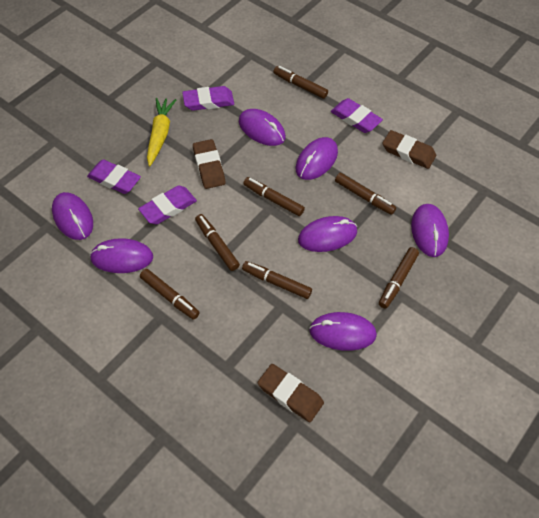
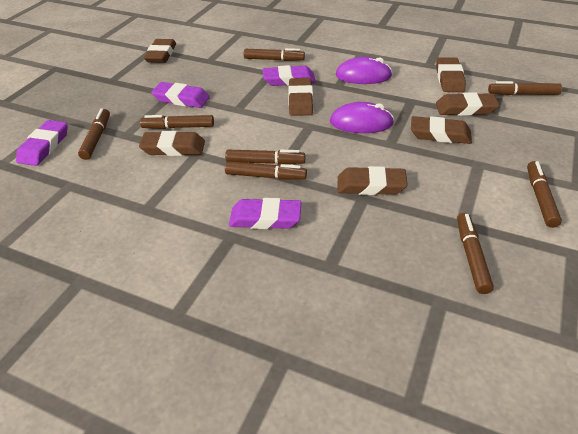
brown eraser: [193,139,226,189] [258,364,324,422] [382,130,436,169] = 3 -> [139,131,205,156] [144,39,176,63] [288,78,313,116] [338,166,408,195] [411,116,472,144] [436,57,466,92] [436,92,500,116] = 7
brown marker: [140,269,200,320] [195,214,240,271] [242,261,312,299] [243,177,305,216] [273,66,328,99] [335,173,396,215] [379,247,419,309] = 7 -> [78,108,110,160] [140,115,214,129] [225,150,305,165] [225,161,307,180] [244,48,305,61] [457,213,494,294] [488,81,562,95] [527,161,562,228] = 8
purple mouse: [52,192,93,240] [90,238,153,273] [239,109,286,146] [296,137,338,180] [298,216,357,252] [309,312,377,351] [411,204,449,257] = 7 -> [330,102,394,133] [336,57,393,84] = 2
yellow carrot: [147,98,176,166] = 1 -> none = 0

